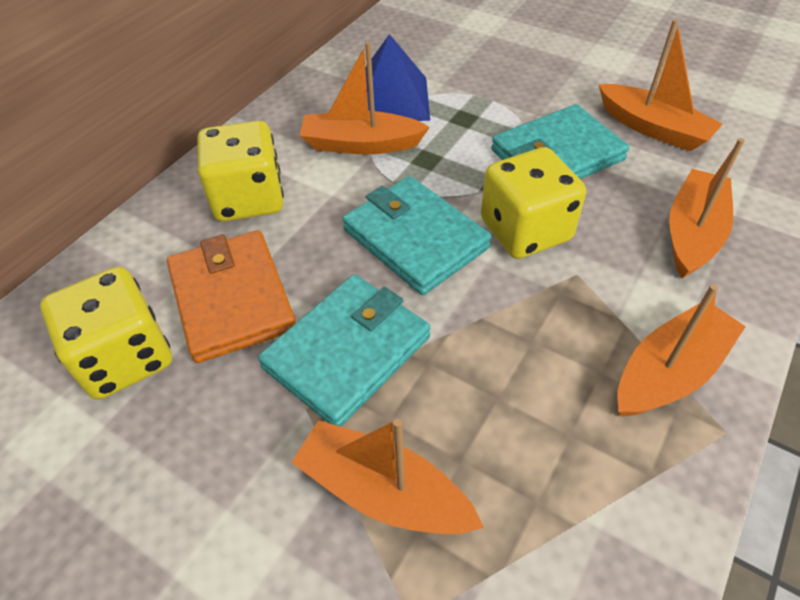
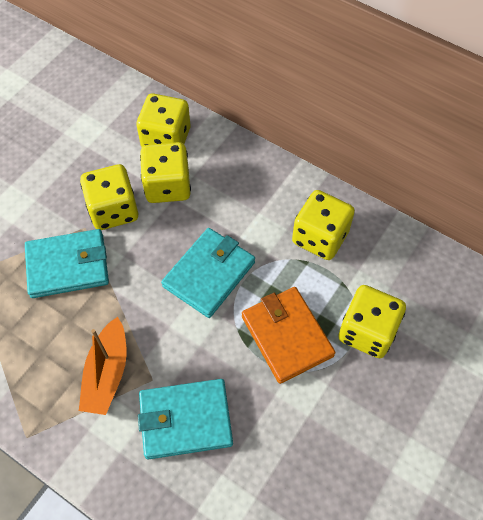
blue pyramid: [365,34,430,121] = 1 -> none = 0
orange boat: [291,419,484,534] [299,42,430,154] [599,19,723,151] [617,284,746,417] [669,138,745,278] = 5 -> [79,317,126,415] = 1
yellow dice: [40,267,172,400] [197,121,284,221] [481,147,586,259] = 3 -> [80,164,138,230] [136,94,190,147] [140,142,191,203] [292,190,355,260] [338,285,406,358] = 5

